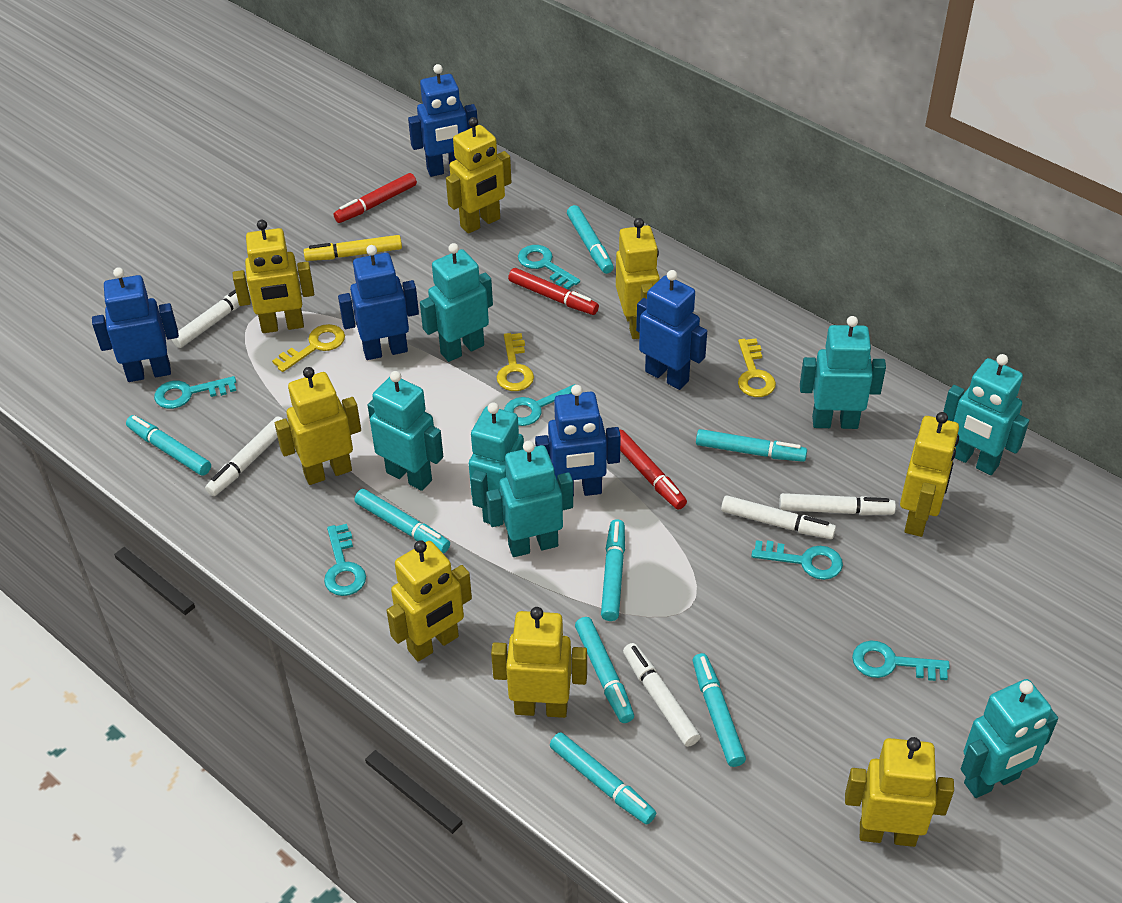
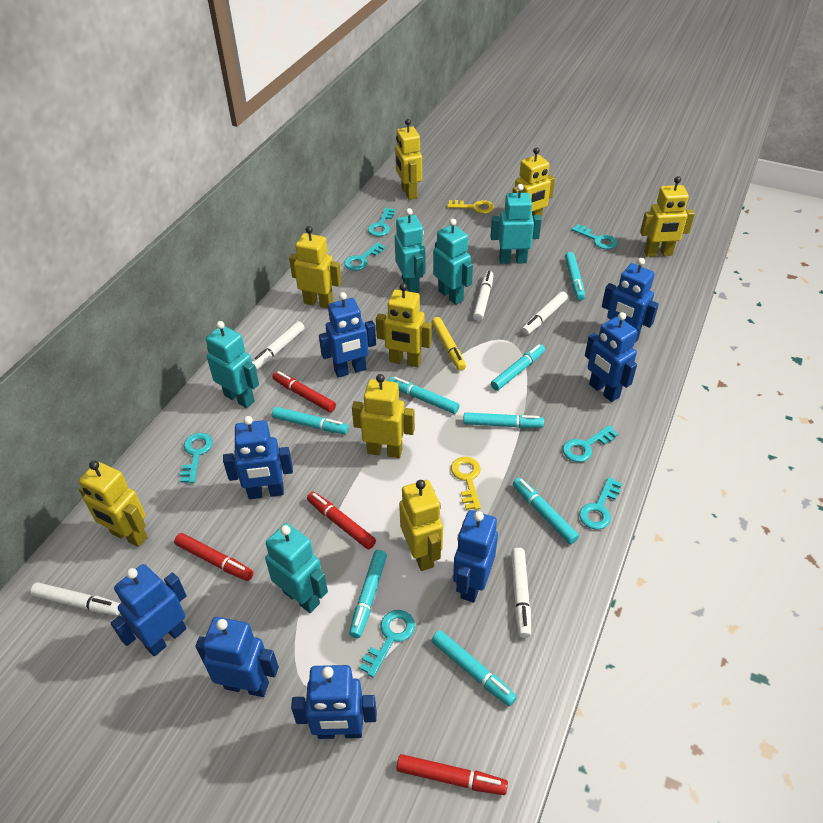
blue robot: [92,267,179,382] [338,245,419,360] [408,64,477,177] [535,385,621,497] [636,270,707,390] = 5 -> [111,564,187,656] [195,617,279,697] [223,416,293,499] [291,665,377,739] [319,292,376,378] [453,510,498,603] [585,312,637,402] [602,258,659,344] = 8
red marker: [334,173,417,223] [508,268,599,315] [619,430,687,510] = 3 -> [174,533,253,581] [272,371,336,412] [307,492,376,549] [396,754,508,795] = 4
turquoise key: [154,376,236,409] [324,524,366,596] [504,384,576,426] [518,245,580,289] [752,540,843,580] [852,641,950,681] = 6 -> [180,433,213,483] [344,242,386,271] [359,610,415,678] [368,208,395,236] [563,425,618,462] [571,224,617,249] [579,477,622,530] = 7
turquoise robot: [368,371,443,491] [420,243,493,362] [469,402,524,524] [486,441,573,557] [800,316,886,429] [943,354,1029,475] [961,679,1058,798] = 7 -> [206,321,259,408] [265,523,328,613] [395,208,425,293] [433,219,473,305] [491,184,542,264] = 5
yellow key: [272,324,345,372] [497,333,534,391] [738,338,776,397] = 3 -> [447,200,494,214] [451,457,481,510] = 2

